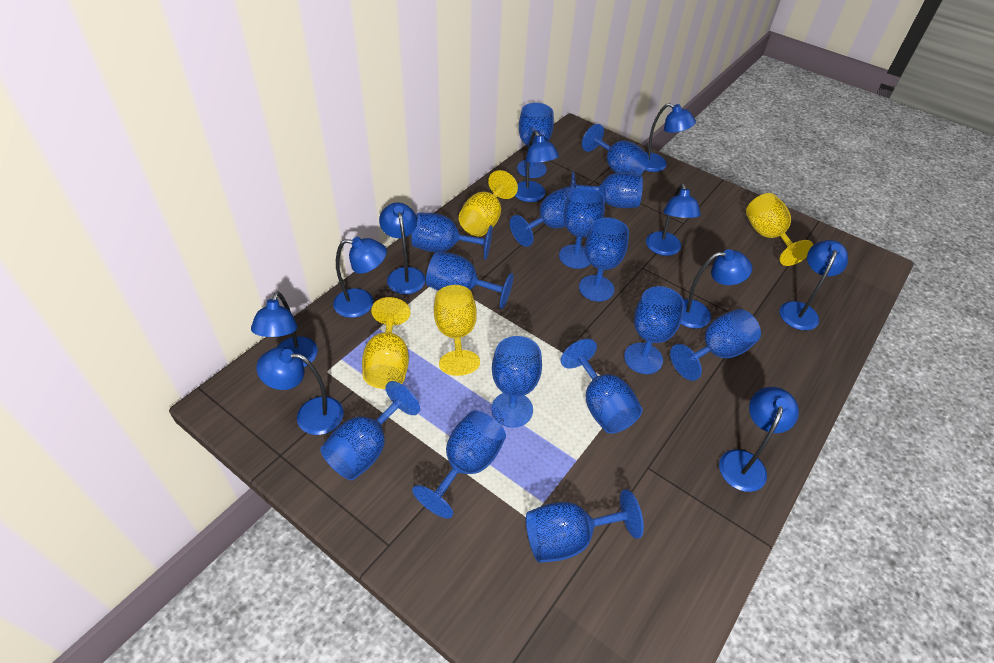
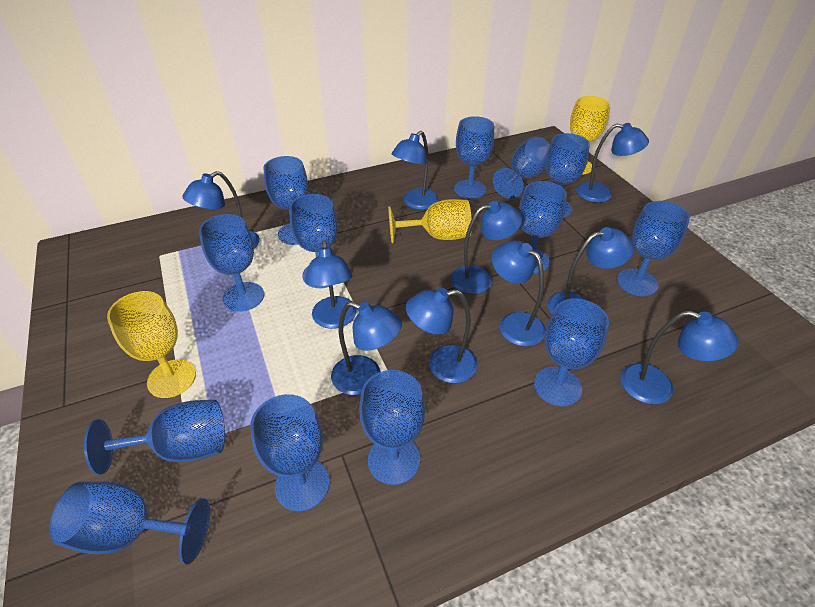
blue goblet: [320,381,420,480] [411,212,493,260] [412,411,506,519] [426,251,514,309] [491,336,542,428] [510,186,575,247] [517,103,554,178] [526,489,644,563] [559,187,605,269] [560,339,642,434] [570,171,643,208] [579,217,629,301] [582,124,649,175] [624,286,685,374] [670,309,761,381] = 15 -> [49,482,210,565] [84,400,225,475] [199,214,264,312] [250,394,330,511] [263,156,308,245] [290,194,338,288] [359,370,425,485] [454,116,494,199] [493,137,550,199] [519,181,567,274] [534,298,609,406] [546,133,590,218] [617,201,690,296] = 13
yellow goblet: [362,297,410,389] [434,285,480,376] [459,170,518,236] [746,193,813,266] = 4 -> [107,291,196,398] [388,199,472,243] [570,96,610,175] = 3

